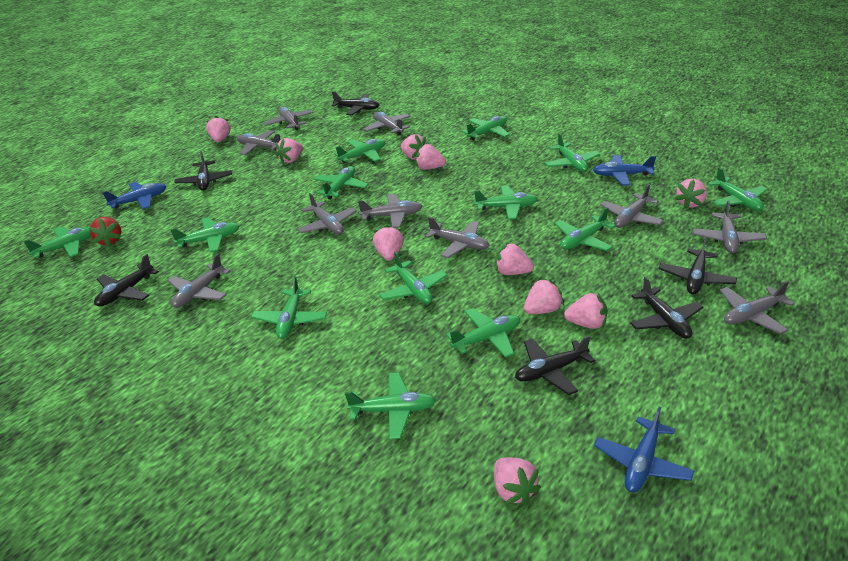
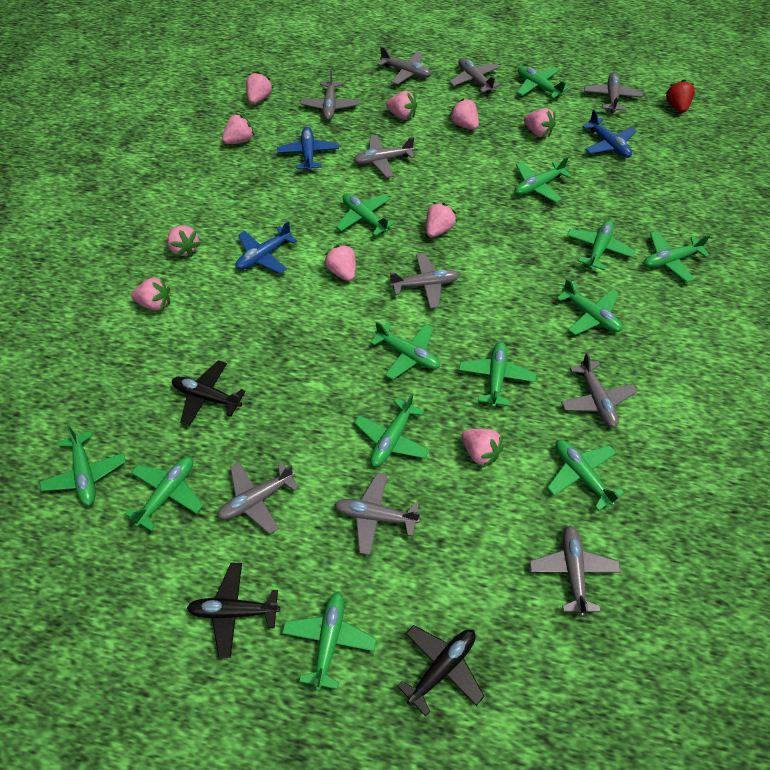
black plane: [94,254,159,307] [174,151,232,191] [331,92,379,115] [515,336,595,395] [630,277,703,339] [659,237,737,294] = 6 -> [172,360,246,426] [187,563,280,658] [397,625,485,716] = 3

